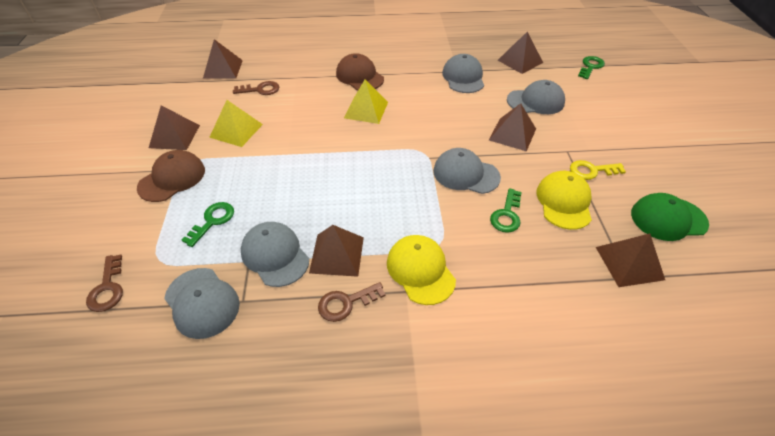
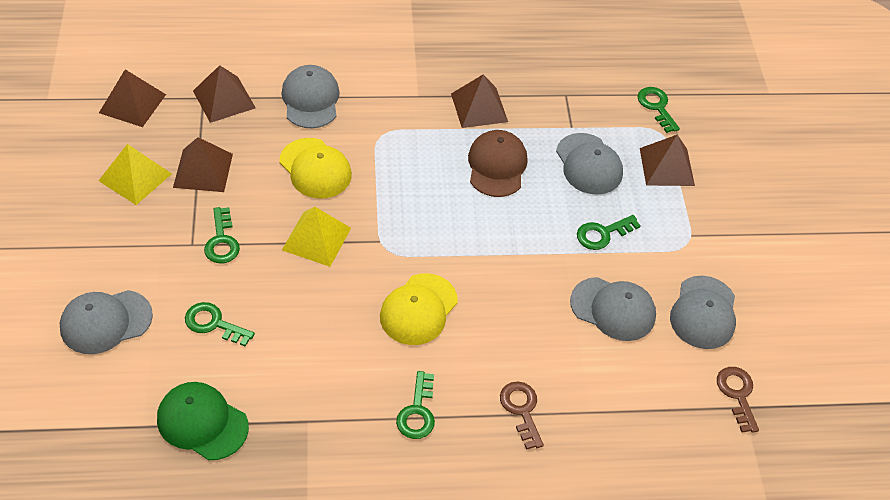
brown cap: [137,150,205,202] [336,53,384,90] = 2 -> [468,130,527,197] = 1
brown key: [86,255,123,312] [233,81,279,95] [318,282,386,322] = 3 -> [500,382,544,450] [717,367,759,433] = 2
brown pyramid: [149,105,200,150] [203,39,243,79] [309,225,364,277] [489,103,536,151] [498,32,543,74] [596,233,665,287] = 6 -> [99,69,166,127] [173,137,233,192] [193,65,256,123] [451,74,508,128] [640,134,695,186] = 5
green key: [182,202,234,247] [490,188,522,233] [578,56,605,79] = 3 -> [185,302,255,346] [204,207,240,263] [396,371,435,439] [577,215,641,250] [637,87,680,133] = 5
yellow key: [570,160,626,180] = 1 -> none = 0

